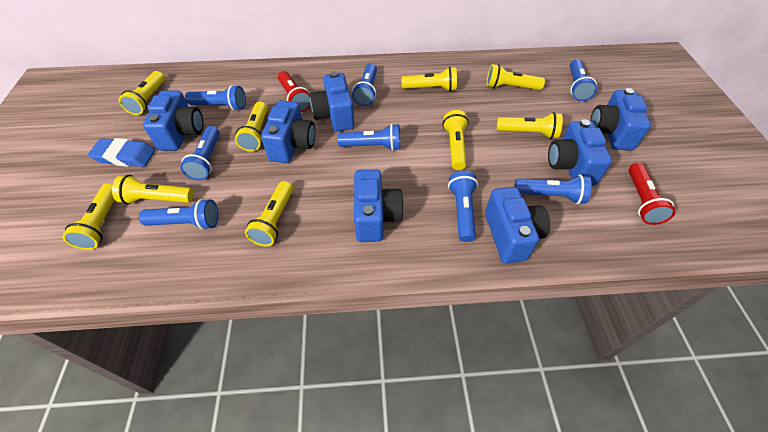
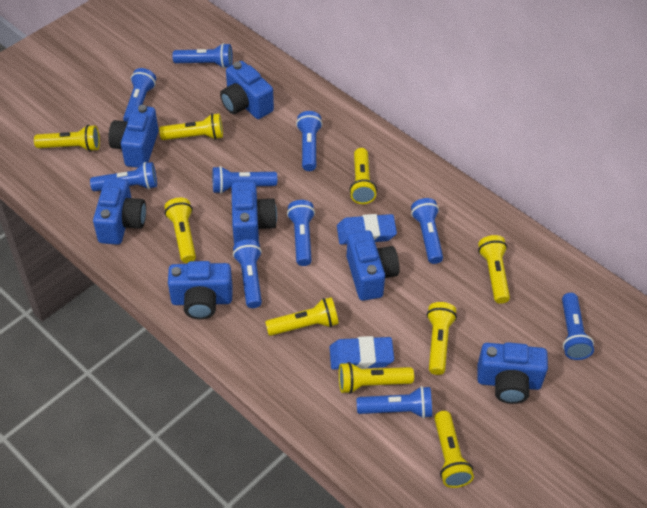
blue eraser: [88,138,156,167] = 1 -> [330,336,394,370] [337,214,397,245] = 2
blue flashlight: [139,199,219,230] [180,126,220,180] [185,85,246,111] [337,124,400,151] [352,63,377,106] [448,171,478,242] [514,174,592,204] [570,59,597,101] = 8 -> [90,162,157,192] [123,68,156,122] [172,43,233,68] [212,166,277,194] [233,239,262,308] [287,200,315,266] [296,111,322,171] [357,386,432,419] [411,198,443,264] [562,293,594,360] = 10
red flashlight: [278,71,310,112] [628,163,676,225] = 2 -> none = 0

